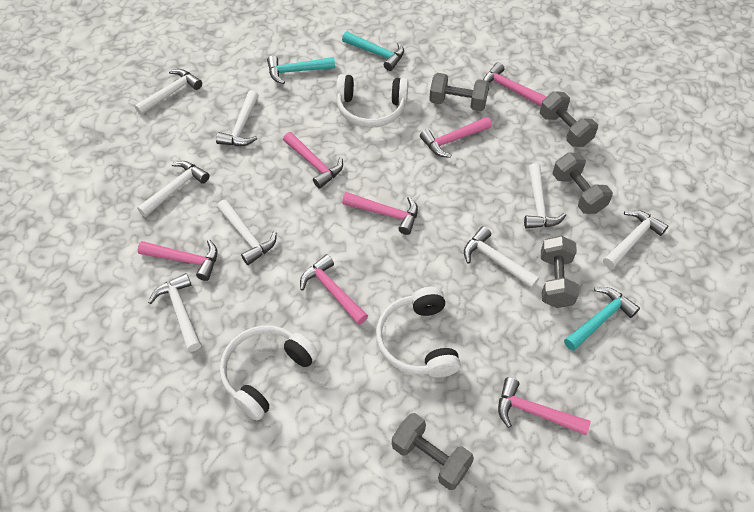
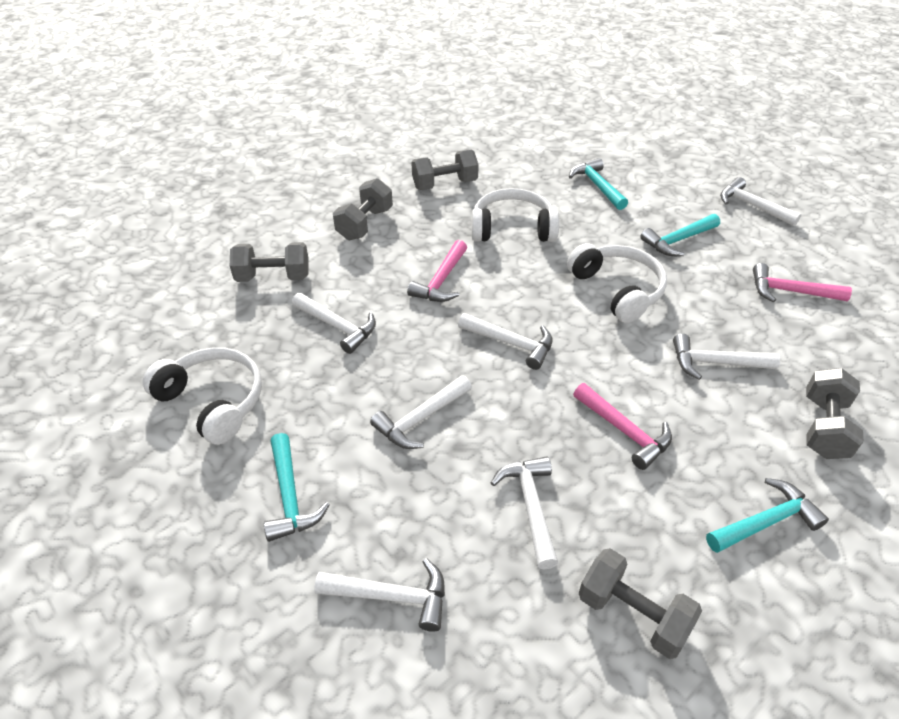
pink hammer: [138,240,218,281] [283,132,343,189] [300,254,368,325] [342,192,418,235] [420,117,492,158] [483,62,547,107] [498,377,591,435] = 7 -> [407,240,467,302] [573,383,672,470] [753,263,852,302] = 3
turquoise hammer: [267,55,335,84] [342,32,404,71] [564,287,640,351] = 3 -> [264,433,329,542] [569,158,628,210] [640,214,720,256] [706,478,829,553] = 4
white hammer: [134,69,202,115] [137,161,209,217] [148,273,201,352] [216,90,259,146] [217,200,277,265] [464,226,539,289] [524,163,566,228] [603,210,668,269] = 8 -> [292,293,376,354] [314,558,445,632] [370,375,472,449] [458,313,553,370] [491,456,558,569] [673,334,780,380] [720,177,802,226] = 7

